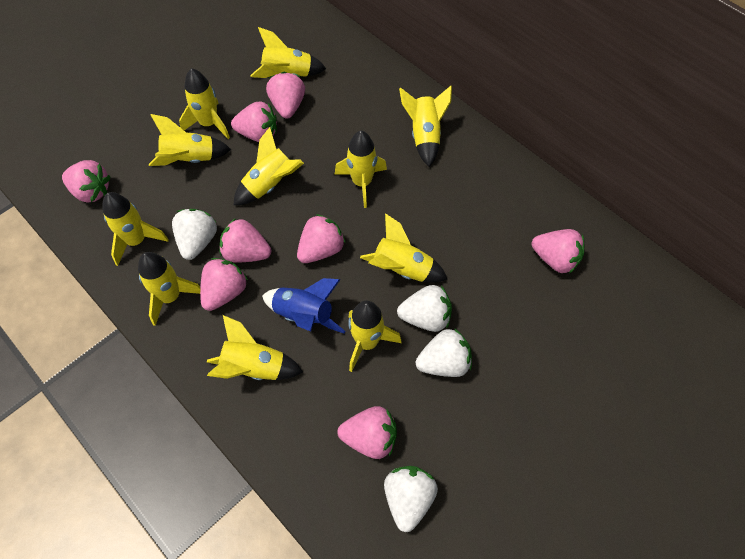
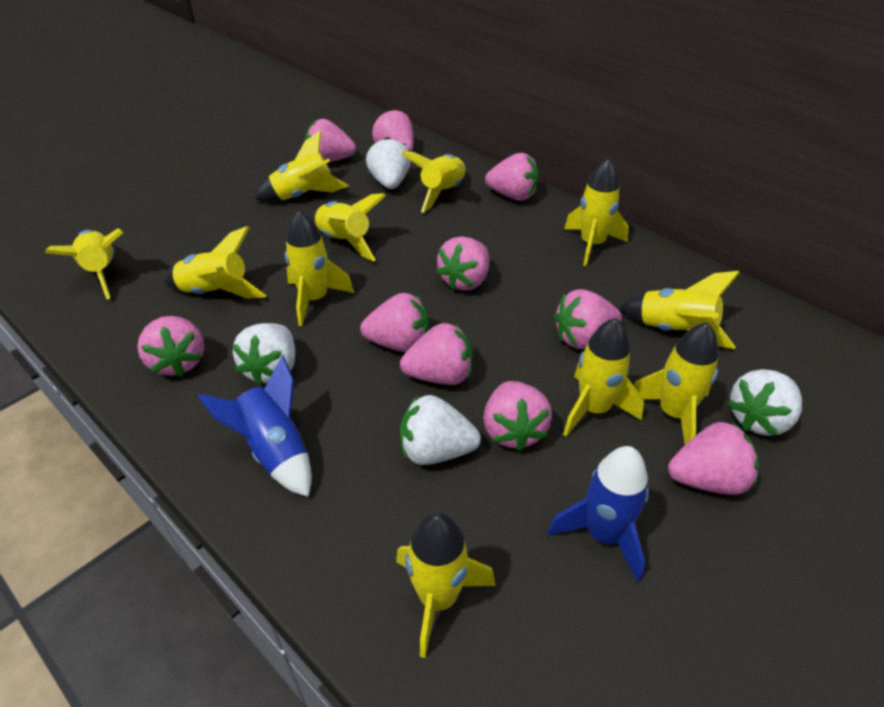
blue rocket: [262,278,346,333] = 1 -> [198,356,312,497] [548,446,649,582] = 2
pink strawberry: [62,160,111,203] [200,258,248,311] [220,218,271,263] [231,102,277,142] [266,72,305,119] [297,214,345,263] [337,406,397,459] [532,229,584,274] = 8 -> [137,316,204,377] [305,119,356,162] [360,293,429,352] [372,109,414,152] [400,323,472,385] [436,236,489,291] [483,381,552,451] [485,153,539,201] [554,289,622,349] [668,421,759,495] = 10

